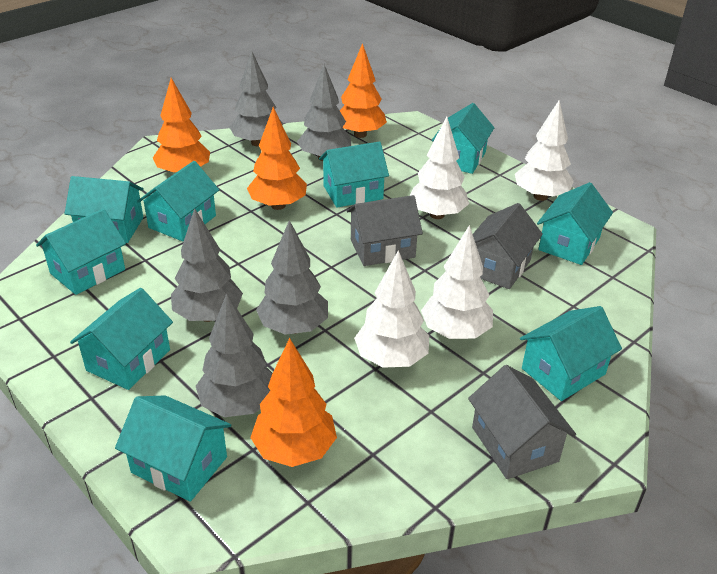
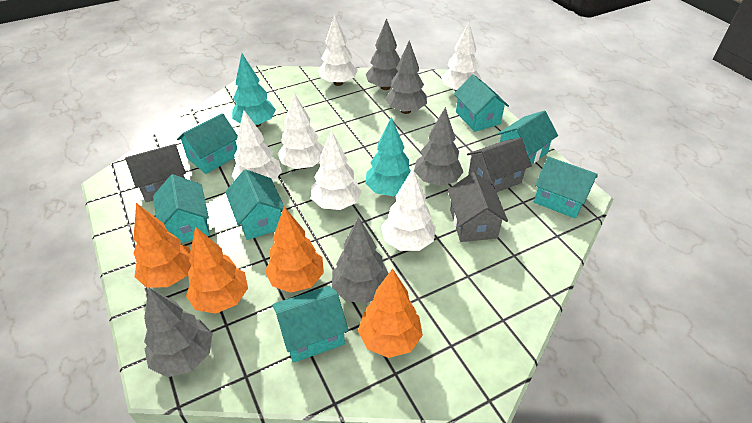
turquoise house: [36,209,126,295] [65,176,144,243] [70,288,173,390] [115,395,231,502] [137,161,219,241] [319,141,389,208] [431,103,495,174] [520,306,622,401] [537,182,613,265] = 9 -> [153,174,210,243] [177,113,238,174] [225,169,284,240] [272,286,349,363] [454,74,509,132] [497,110,558,165] [534,156,598,219] = 7
turquoise tree: none = 0 -> [232,53,276,127] [365,117,411,196] = 2
white tree: [354,250,429,368] [410,116,469,219] [421,225,493,339] [515,100,574,201] = 4 -> [232,110,282,182] [278,93,324,169] [311,130,362,210] [318,14,358,86] [381,168,436,251] [441,22,482,92] = 6

